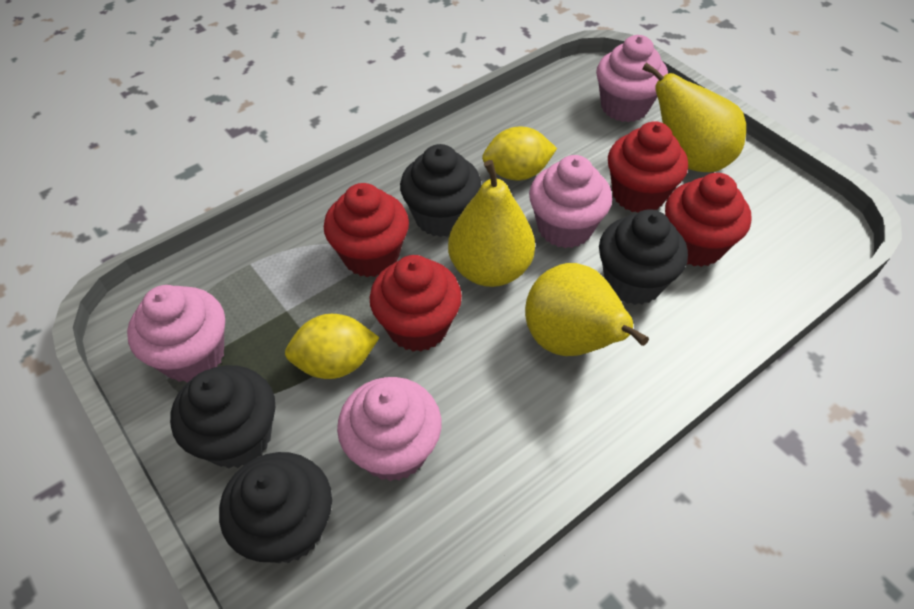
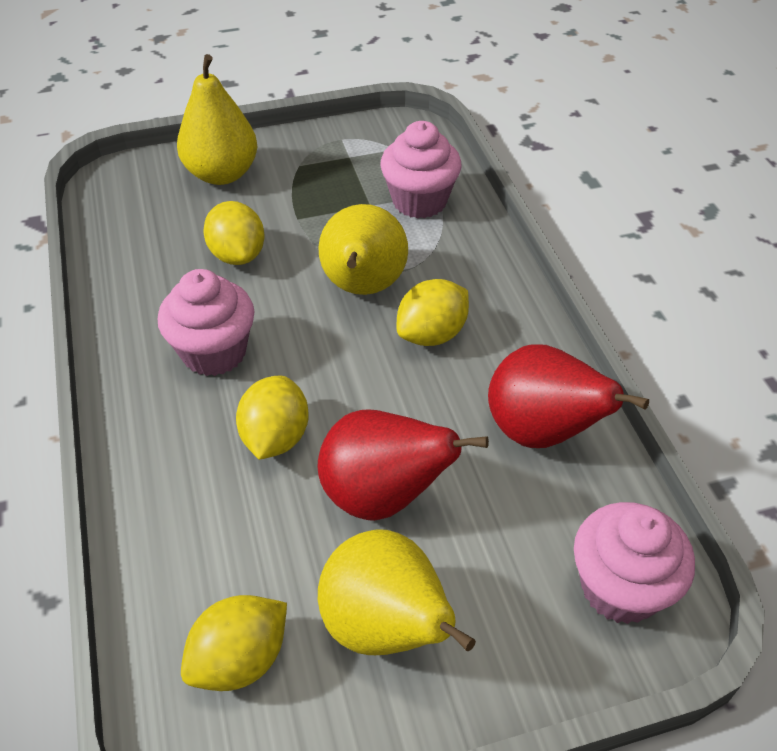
black cupcake: [170,365,275,468] [219,452,332,563] [400,144,482,237] [599,209,688,305] = 4 -> none = 0
pink cupcake: [127,285,225,382] [337,377,442,481] [529,155,612,248] [596,35,668,122] = 4 -> [158,269,254,376] [380,121,462,219] [574,502,695,624] = 3
red cupcake: [324,183,409,277] [370,255,462,352] [608,121,688,213] [665,173,752,267] = 4 -> none = 0
red pear: none = 0 -> [318,409,489,521] [488,344,649,448] = 2
yellow lemon: [285,314,380,379] [482,126,557,181] = 2 -> [181,595,287,691] [203,201,265,265] [236,376,309,460] [397,279,469,346] = 4

